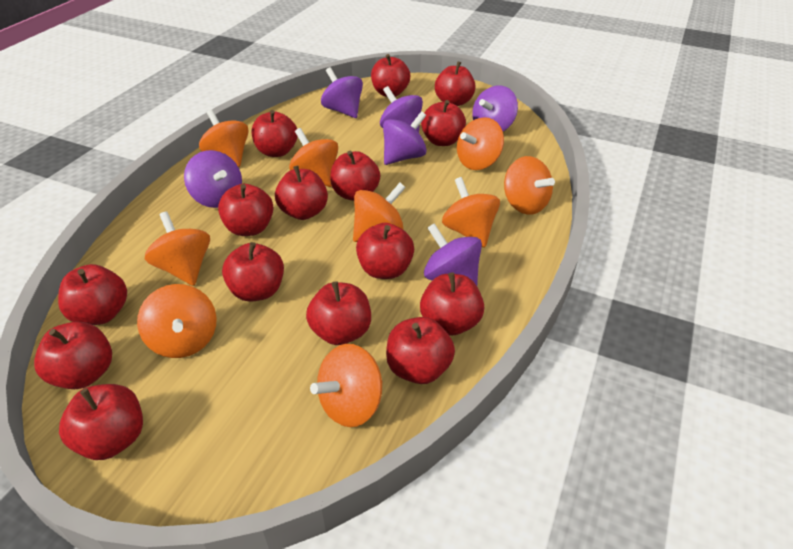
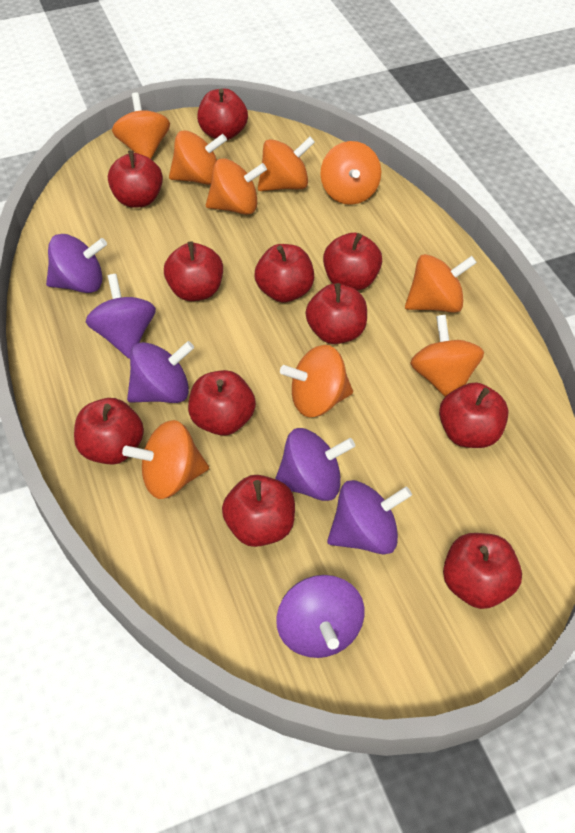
red apple: [34,322,112,389] [58,264,127,325] [59,384,143,460] [218,184,273,236] [222,242,284,302] [252,110,298,157] [275,166,328,220] [306,281,371,345] [330,151,380,201] [356,223,414,279] [371,54,410,97] [386,317,455,384] [420,272,484,336] [421,100,466,146] [435,61,476,106] = 15 -> [74,398,144,465] [108,150,163,208] [164,241,223,301] [188,370,256,436] [197,89,248,140] [222,475,295,547] [255,244,314,303] [306,283,367,344] [323,233,382,291] [439,382,509,448] [443,533,522,609] = 11

